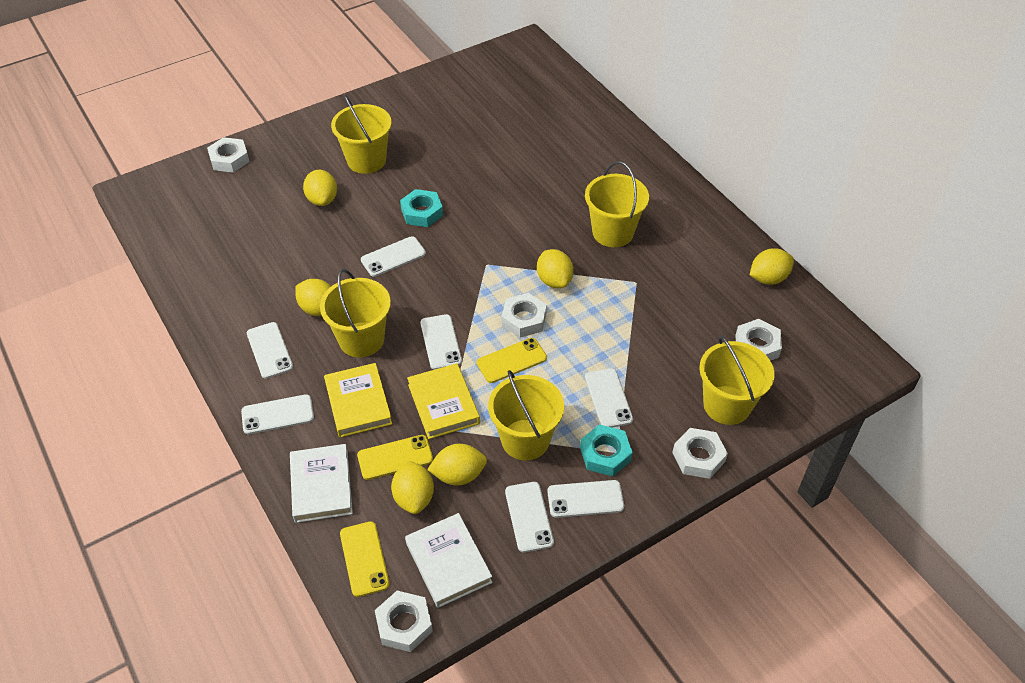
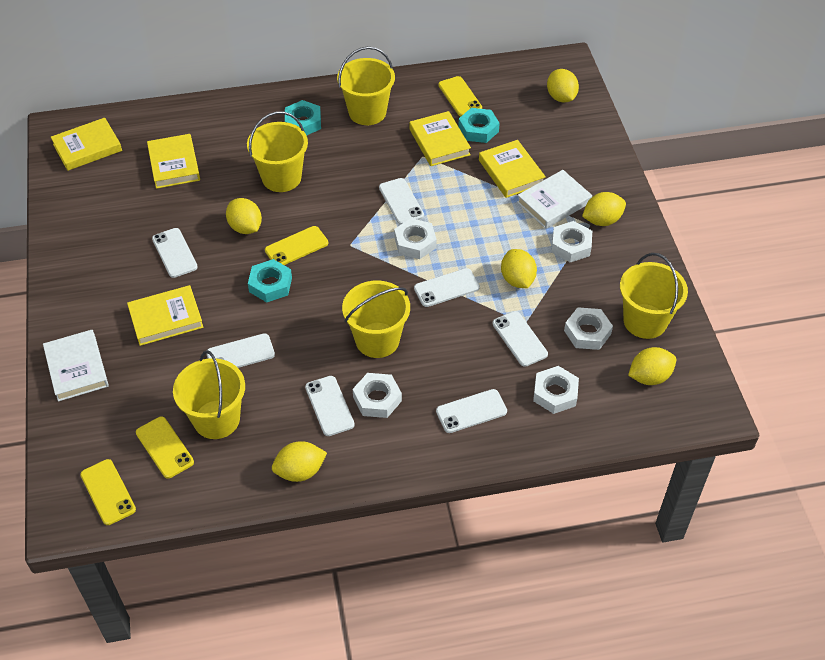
turquoise nut: [400,189,443,227] [580,424,633,476] = 2 -> [248,259,292,303] [285,100,321,136] [458,108,500,143] = 3
yellow book: [324,363,392,438] [407,363,480,439] = 2 -> [51,118,122,171] [127,285,204,346] [147,134,200,189] [409,111,471,166] [479,140,546,198] = 5
yellow phone: [340,521,390,597] [357,435,433,480] [477,338,547,383] = 3 -> [80,459,136,525] [136,417,194,479] [265,226,328,265] [438,76,482,116] = 4

